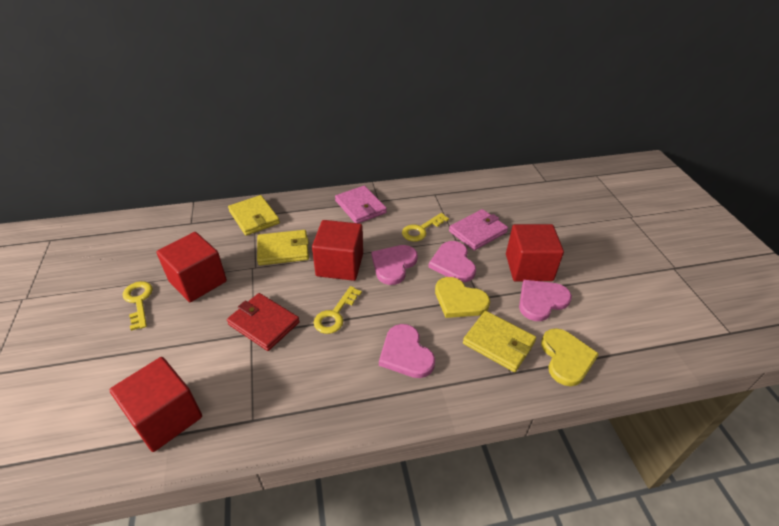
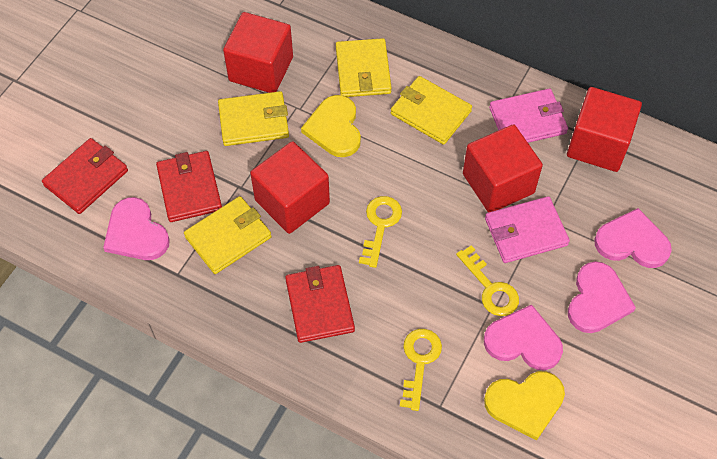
red wallet: [227,293,300,351] = 1 -> [42,138,128,214] [156,151,222,222] [285,265,355,343] = 3
yellow wallet: [228,195,280,236] [257,230,309,265] [463,311,536,372] = 3 -> [184,196,272,274] [218,91,289,146] [336,38,392,97] [391,76,472,145] = 4

